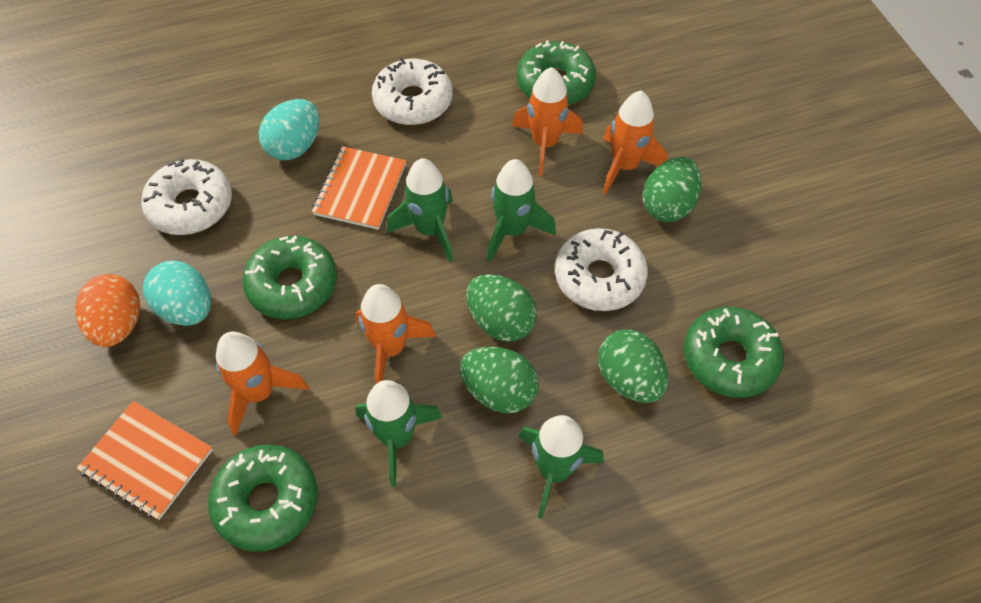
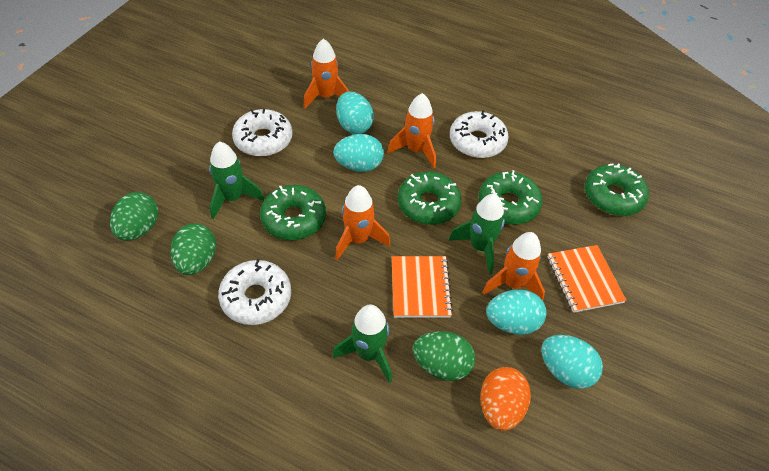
green egg: [459,347,539,413] [466,274,537,342] [598,330,668,403] [643,157,702,222] = 4 -> [110,192,158,241] [170,223,216,275] [413,331,475,381] = 3
green rocket: [355,380,443,487] [387,158,453,262] [487,159,556,262] [518,415,604,519] = 4 -> [209,141,264,219] [332,304,392,383] [448,194,505,274] = 3
turquoise egg: [143,261,211,326] [258,99,320,160] = 2 -> [333,134,384,172] [336,92,374,134] [486,290,547,335] [542,335,603,389] = 4

